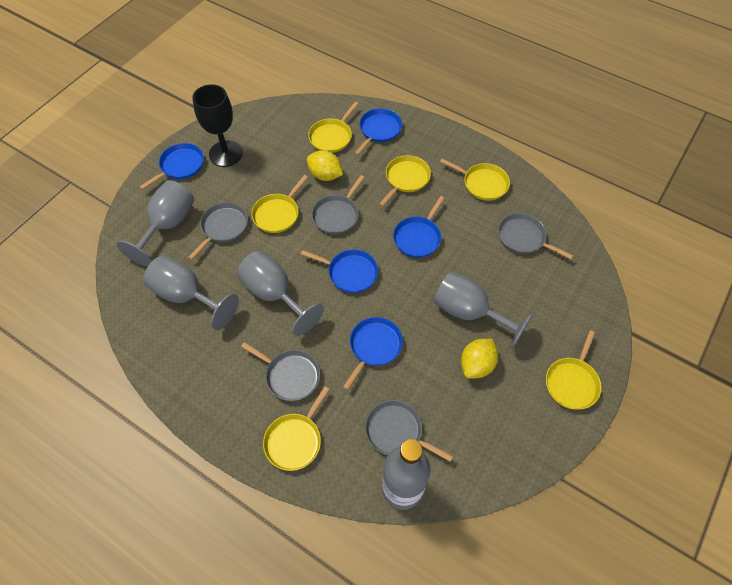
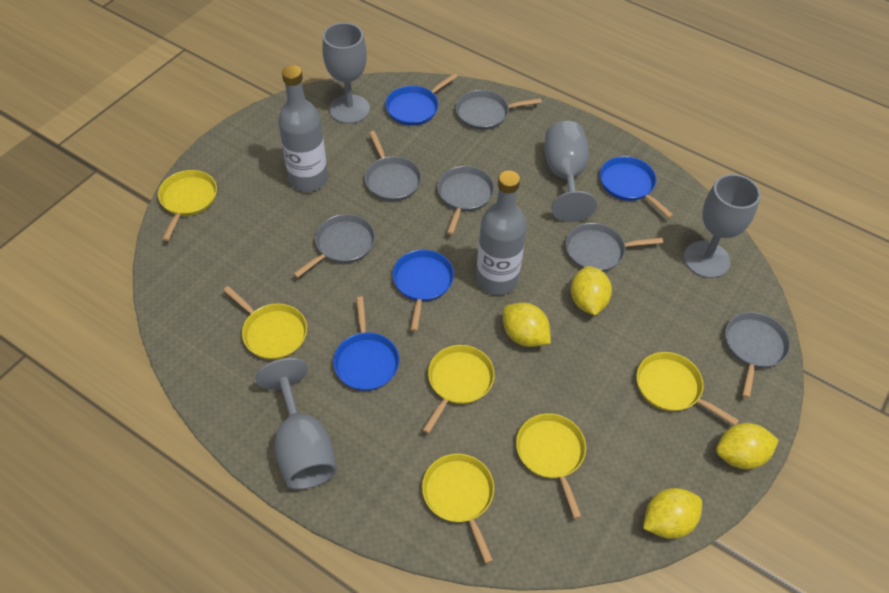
black goblet: [192,84,243,167] = 1 -> none = 0
blue pan: [140,143,204,190] [301,249,378,293] [343,317,403,390] [355,108,402,155] [393,196,445,258] = 5 -> [333,296,400,391] [385,73,458,126] [392,250,454,331] [600,156,673,218] = 4
grey bottle: [382,439,431,510] = 1 -> [278,65,328,192] [476,170,527,295] = 2
grey pan: [188,202,248,260] [241,342,320,401] [312,175,365,234] [365,400,453,462] [498,213,573,259] = 5 -> [293,214,375,278] [365,131,422,201] [437,166,495,235] [456,90,542,130] [565,223,663,272] [725,312,790,398] = 6
yellow lemon: [307,150,343,181] [461,339,498,379] = 2 -> [503,302,551,347] [571,266,612,315] [643,488,702,539] [716,423,779,469] = 4

